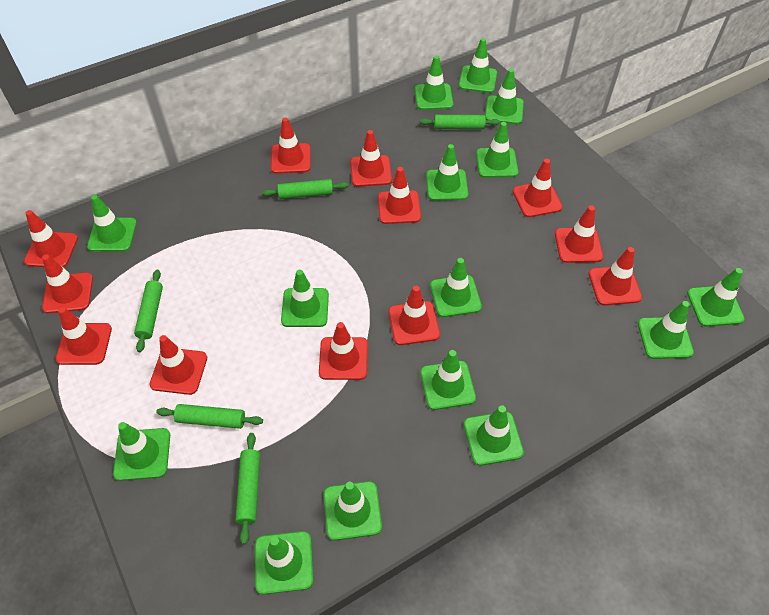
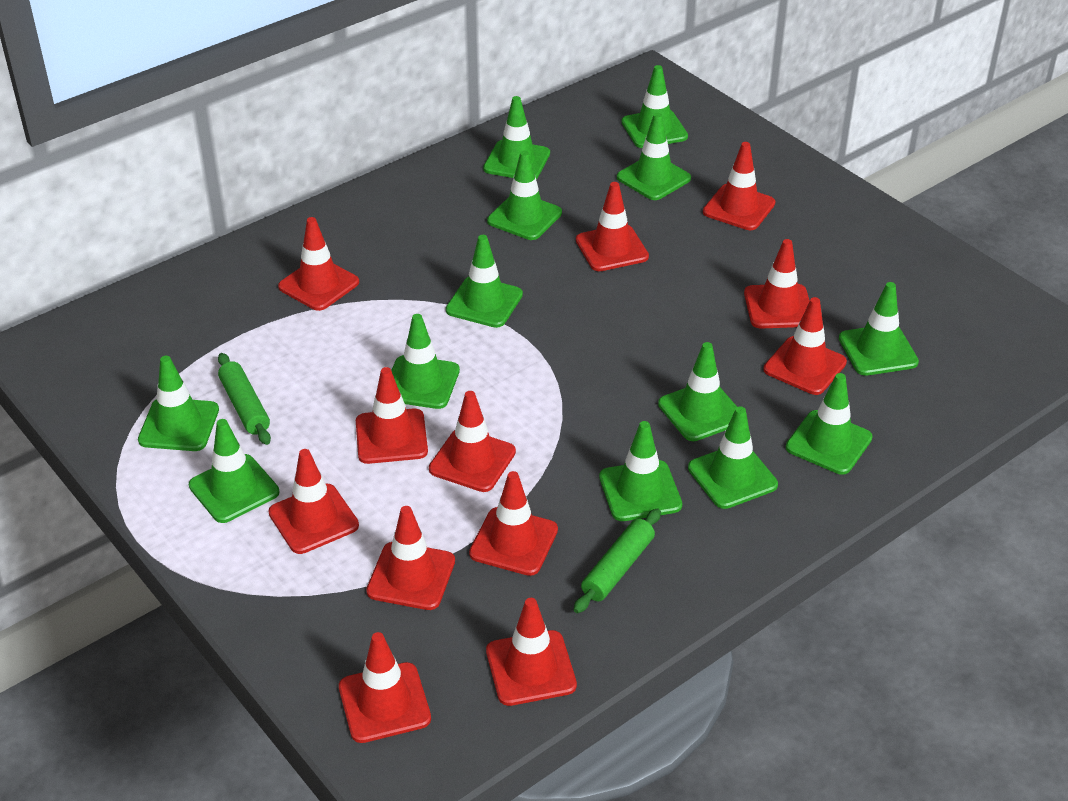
green rolling pin: [134,270,163,352] [156,404,263,429] [235,433,260,545] [262,179,349,199] [420,115,500,129] = 5 -> [218,353,271,445] [574,508,661,613] = 2
green traffic cone: [87,195,137,252] [113,422,170,481] [255,531,313,594] [281,269,329,327] [324,481,382,541] [415,55,453,110] [420,350,476,410] [426,144,468,201] [430,258,482,317] [459,38,497,93] [464,405,524,466] [476,122,519,178] [485,69,524,124] [638,301,694,359] [687,268,744,327] = 15 -> [138,356,219,451] [189,419,279,523] [391,314,460,409] [446,235,523,328] [483,96,550,179] [487,151,562,240] [599,421,682,521] [617,113,691,200] [622,65,688,148] [658,342,737,441] [688,406,778,509] [786,373,873,475] [839,282,919,376] = 13

